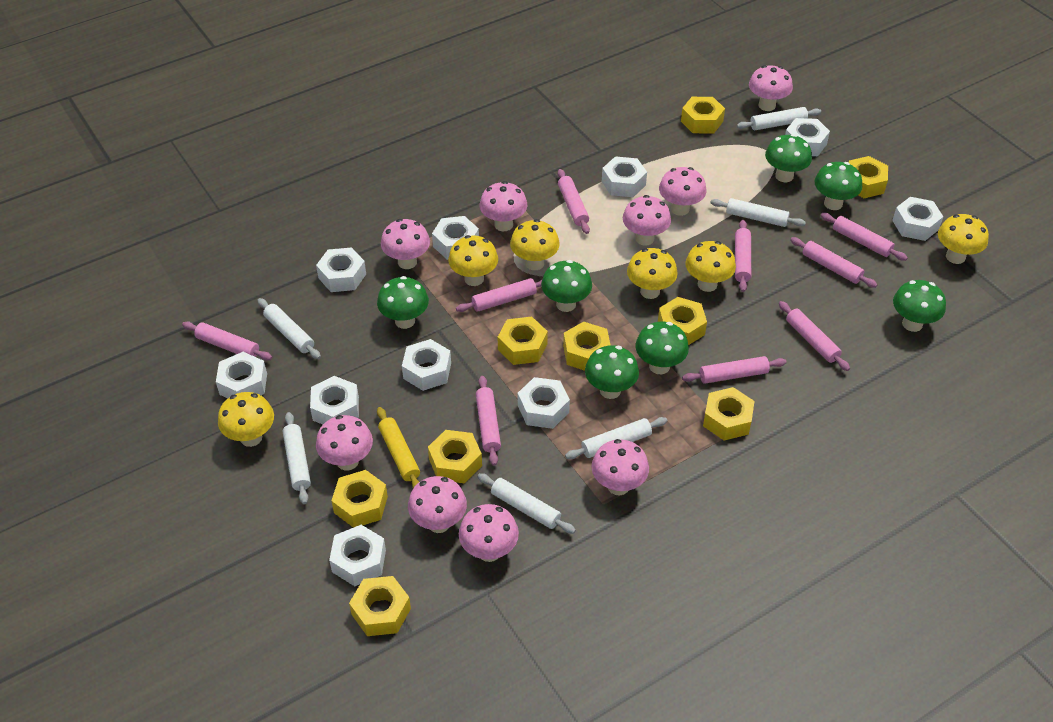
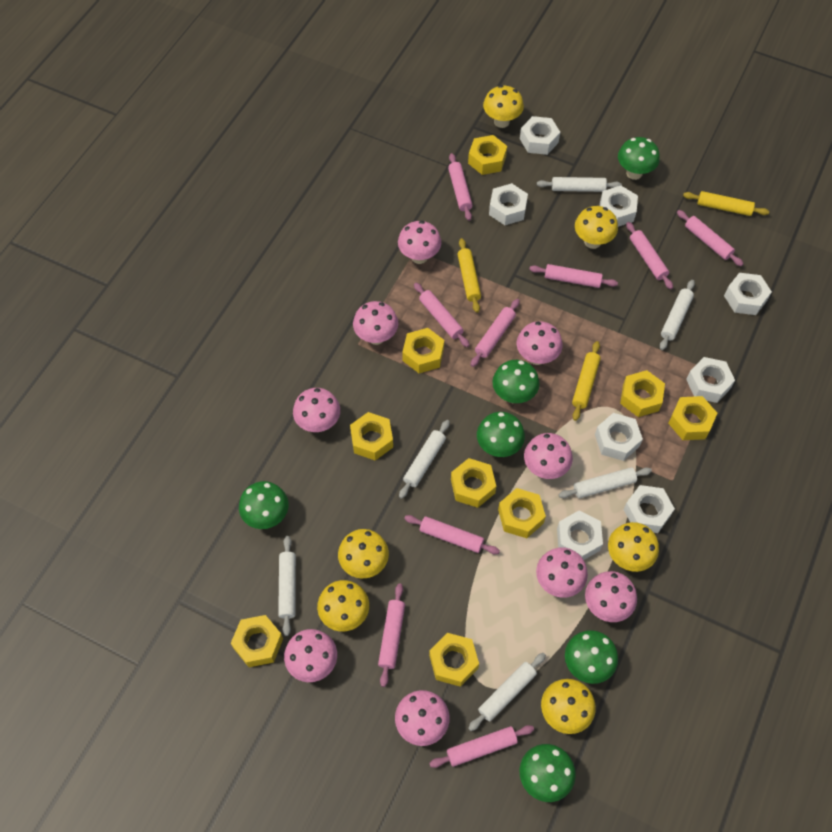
green mushroom: [377,276,429,329] [541,260,592,312] [585,345,639,399] [636,321,689,374] [765,134,812,182] [814,162,862,210] [893,280,946,332] = 7 -> [239,481,289,529] [477,412,525,457] [492,360,540,403] [520,744,576,802] [565,630,618,684] [618,137,660,180] = 6
white nut: [216,352,267,398] [310,376,359,424] [316,247,366,292] [329,525,386,586] [402,339,451,391] [432,216,479,260] [518,377,570,429] [602,156,647,197] [785,118,830,156] [892,197,943,241] = 10 -> [489,183,528,225] [520,116,560,155] [557,510,603,560] [595,413,643,461] [600,186,638,227] [623,485,675,533] [686,357,735,403] [724,273,772,315] = 8
yellow rolling pin: [377,407,420,488] = 1 -> [457,238,481,313] [572,341,601,421] [683,191,769,216] = 3

